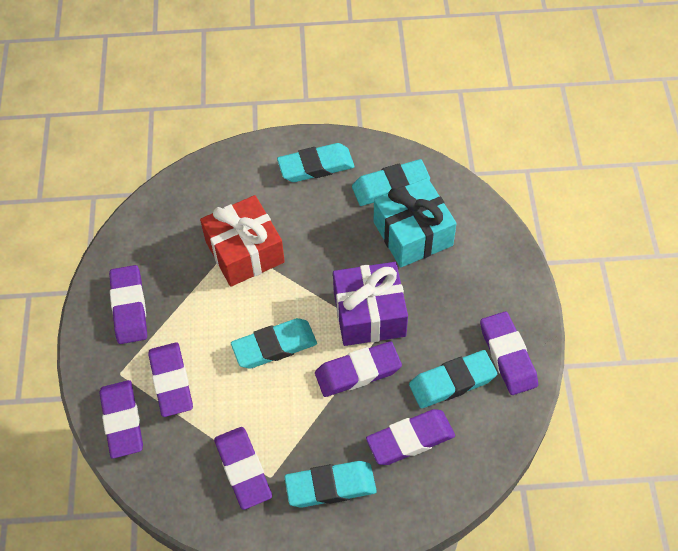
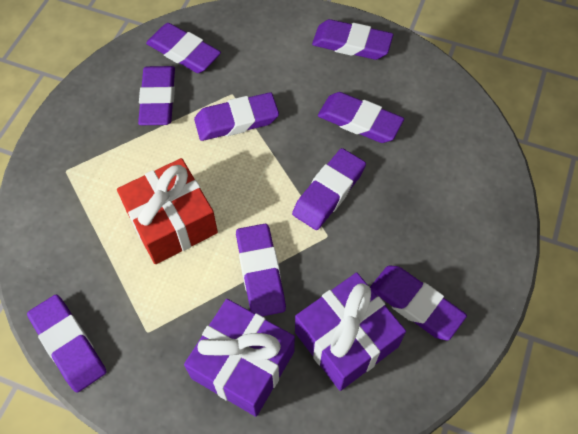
purple eraser: [100,380,143,459] [109,265,147,344] [148,342,193,417] [214,427,272,510] [315,341,402,397] [366,409,455,465] [480,312,538,395] = 7 -> [27,295,107,393] [138,66,175,125] [146,23,221,73] [194,92,279,141] [236,224,286,316] [292,148,366,230] [312,19,393,60] [318,92,404,143] [370,266,467,340] = 9
purple gift: [333,262,408,346] = 1 -> [184,299,295,417] [295,272,406,391] = 2
turquoise eraser: [231,318,317,369] [277,143,355,182] [284,461,377,508] [352,159,430,206] [409,350,497,408] = 5 -> none = 0
turquoise gift: [374,178,457,267] = 1 -> none = 0

